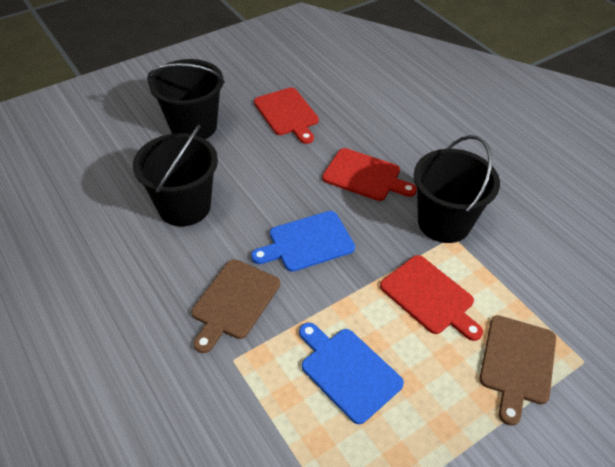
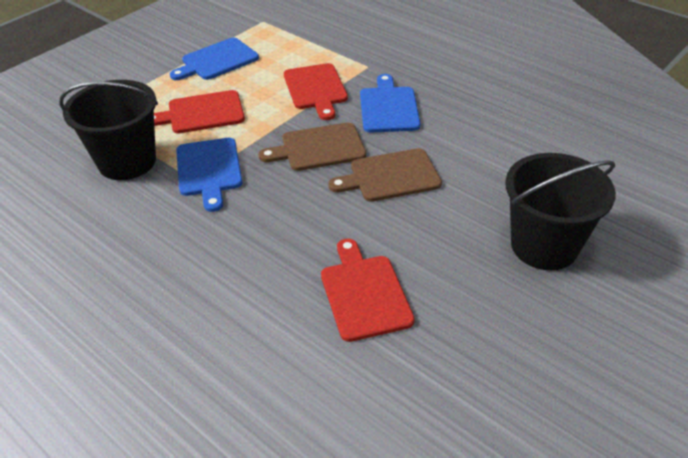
black bucket: [133,125,218,226] [147,59,225,139] [414,135,500,243] = 3 -> [59,80,158,180] [505,153,616,270] = 2
blue cutting board: [251,211,355,272] [299,322,404,424] = 2 -> [170,38,259,80] [176,138,242,212] [360,74,420,133] = 3

